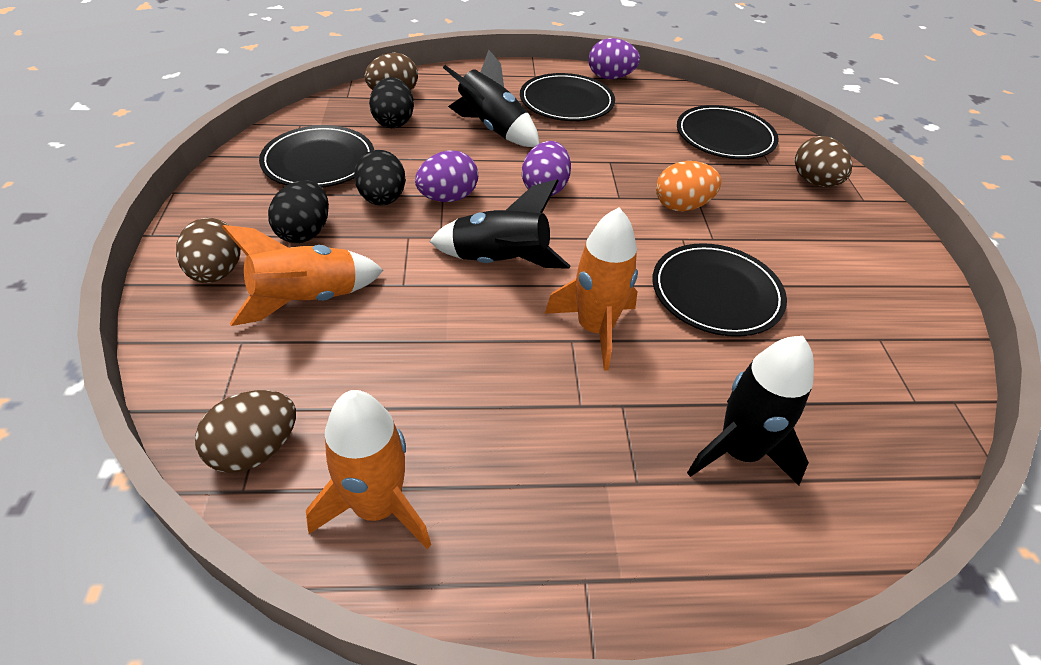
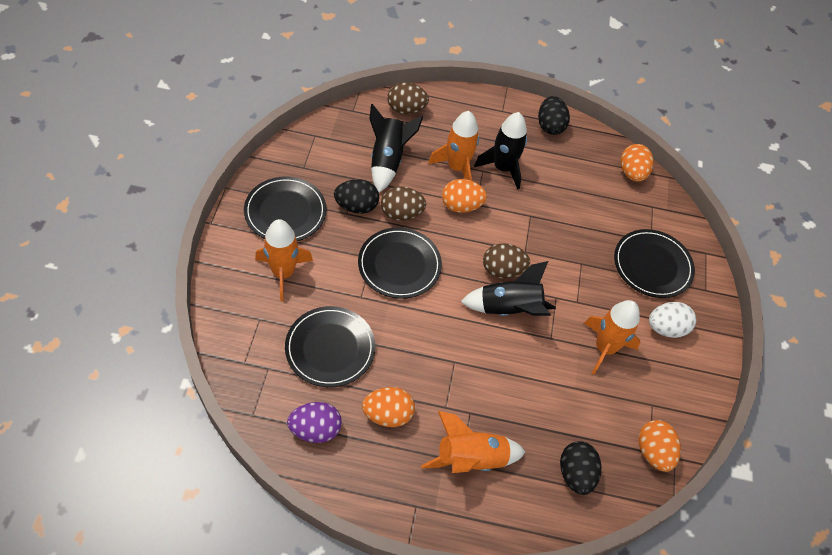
brown egg: [176,218,241,283] [195,390,296,473] [364,53,418,90] [795,136,852,187] = 4 -> [381,187,426,221] [387,82,429,114] [483,243,530,278] = 3
orange egg: [656,161,721,211] = 1 -> [362,387,415,427] [442,179,487,213] [621,144,654,182] [638,420,681,472] = 4
orange rocket: [222,225,384,326] [306,390,431,549] [545,208,638,370] = 3 -> [255,219,313,301] [421,411,526,473] [428,111,479,180] [584,300,640,374] = 4
purple egg: [415,150,478,202] [522,141,571,196] [589,38,640,79] = 3 -> [287,402,342,443] = 1
white egg: none = 0 -> [649,302,696,338] = 1

